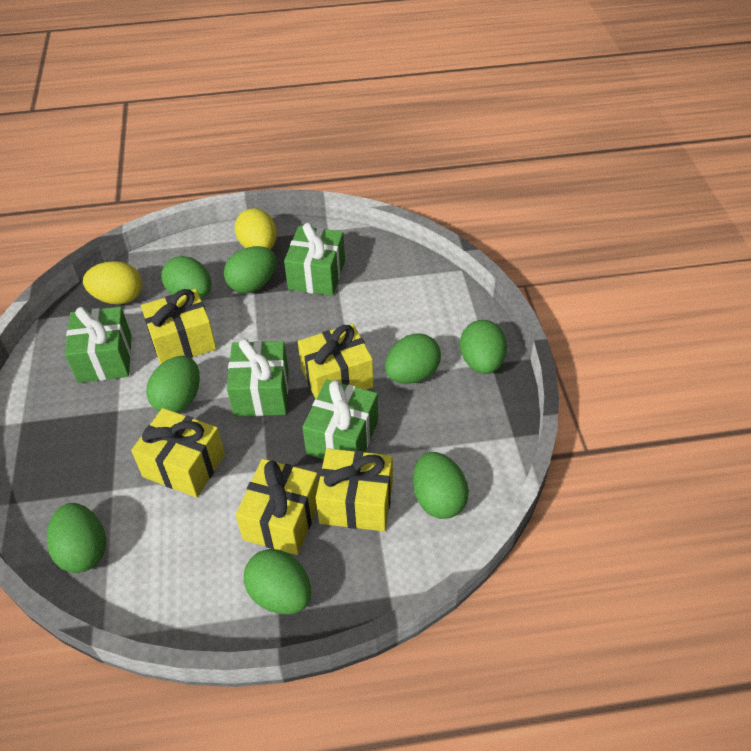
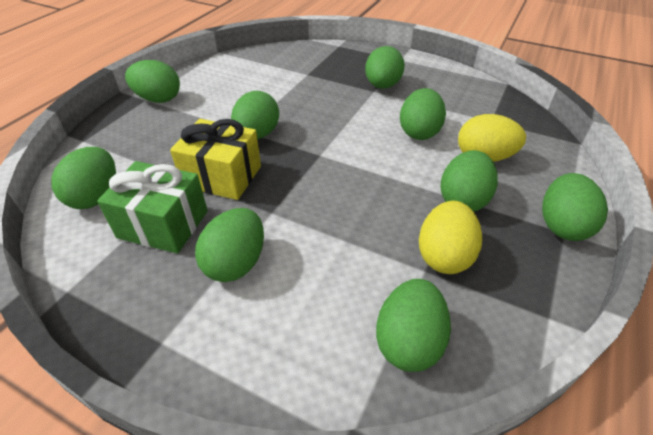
green egg: [47,503,106,573] [146,356,200,413] [161,256,211,299] [224,246,276,293] [244,549,311,614] [385,333,441,384] [413,452,469,519] [460,320,507,374] = 8 -> [51,147,116,209] [125,60,180,103] [195,208,264,282] [231,91,279,139] [365,46,405,89] [376,279,451,372] [400,88,446,140] [441,150,498,212] [542,173,608,241] = 9
green gift: [65,307,132,383] [227,339,289,417] [284,223,345,296] [302,380,378,459] = 4 -> [97,161,208,254] = 1
yellow gift: [131,408,225,498] [141,289,217,364] [236,459,319,555] [298,324,374,399] [316,448,393,531] = 5 -> [170,119,261,200] = 1

